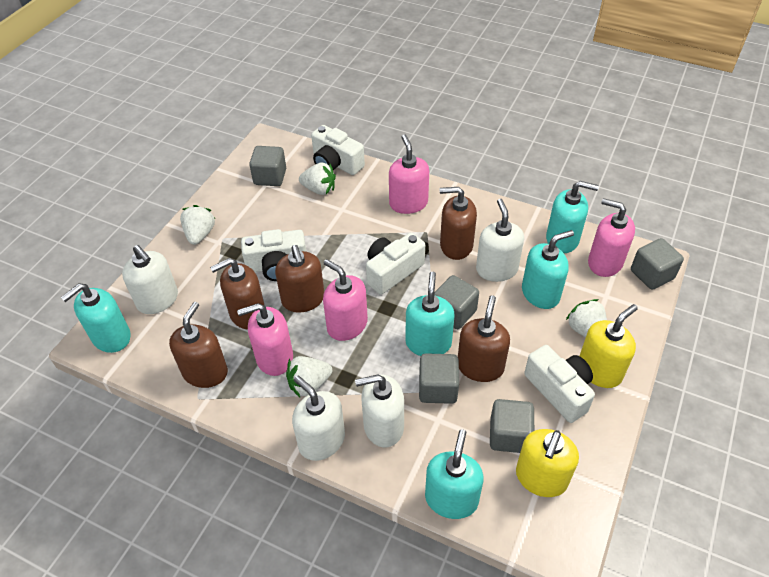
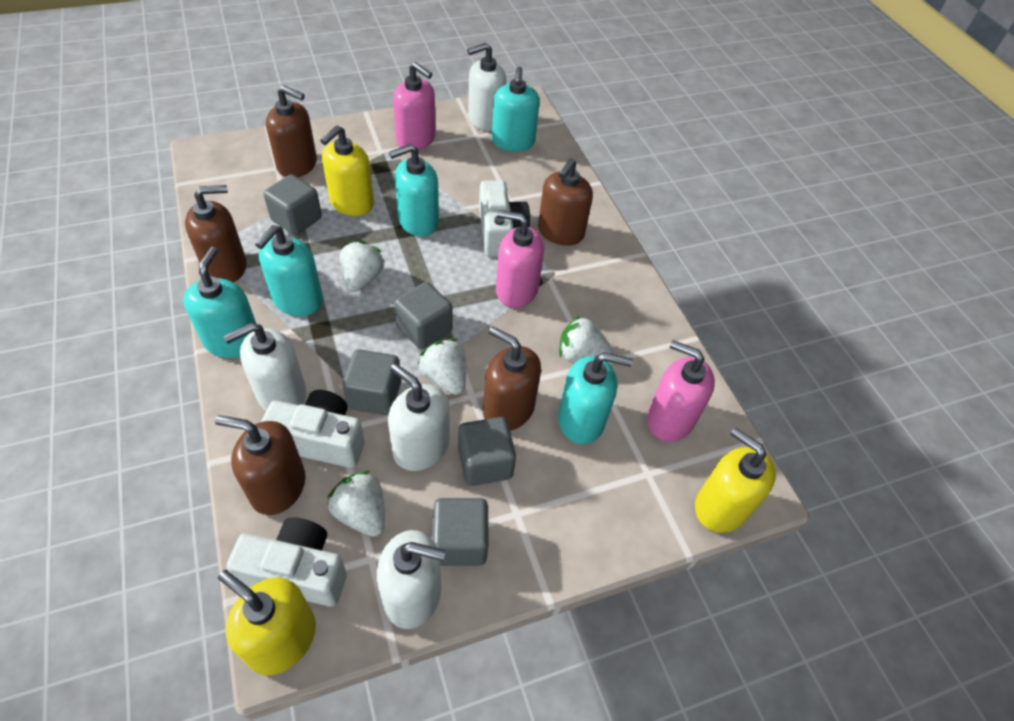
pink soap dispenser: [237,303,293,376] [323,259,368,341] [389,135,429,214] [588,198,635,277] = 4 -> [393,62,436,150] [496,210,544,308] [647,340,715,442] = 3
white camera: [241,229,306,281] [311,125,365,175] [366,233,425,295] [524,345,595,423] = 4 -> [227,517,347,607] [261,390,365,468] [479,180,530,257] = 3
yellow soap dispenser: [516,429,579,497] [580,304,638,388] = 2 -> [218,570,316,675] [320,125,374,216] [695,427,776,533] = 3

